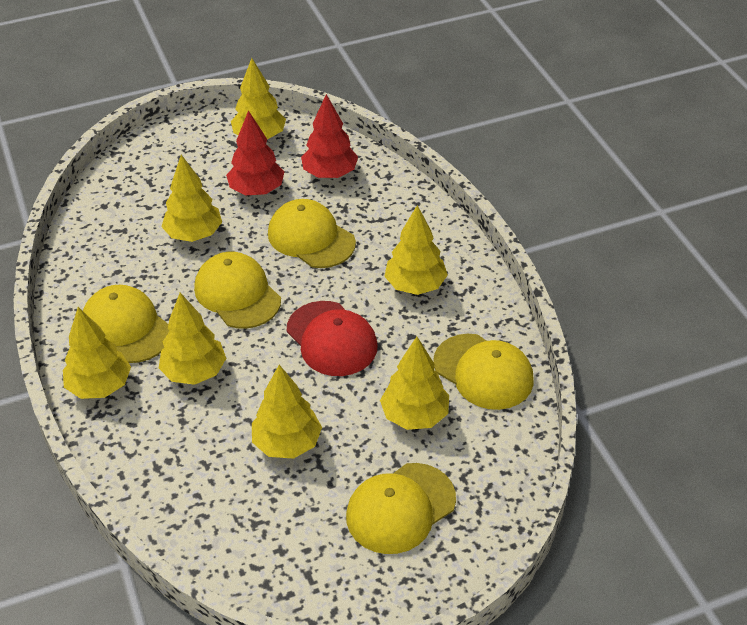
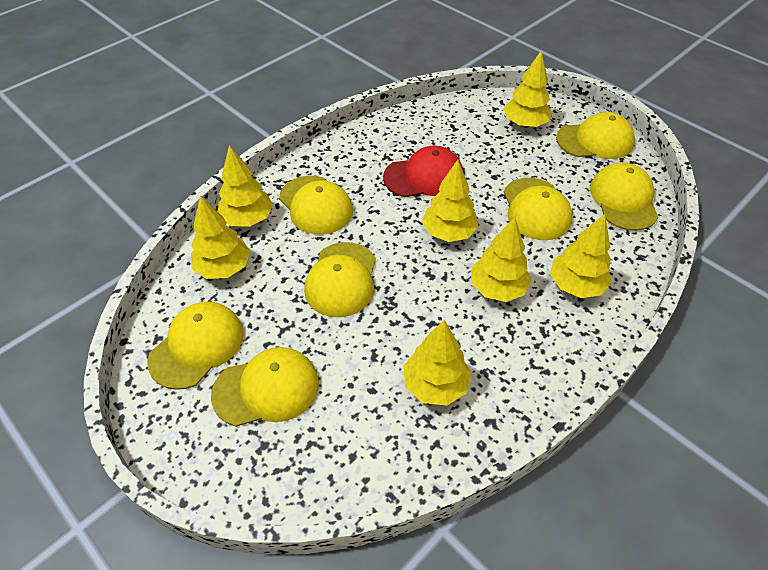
red tree: [226,110,284,196] [301,94,358,178] = 2 -> none = 0
yellow cap: [83,285,169,363] [194,252,281,329] [268,199,356,268] [346,463,456,554] [434,334,534,410] = 5 -> [147,302,244,390] [211,347,319,427] [279,176,353,235] [304,242,376,317] [504,178,572,240] [556,112,635,159] [590,162,658,231] = 7

